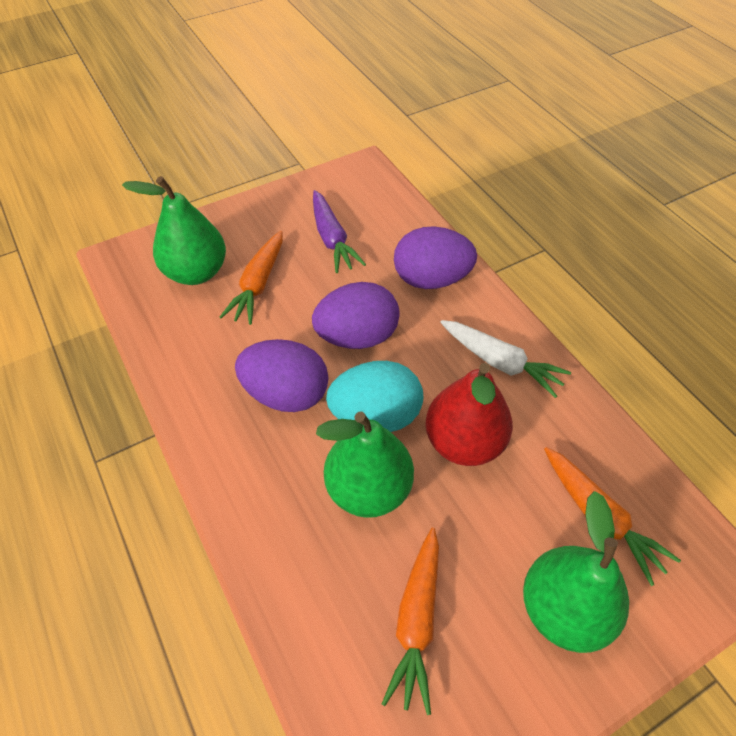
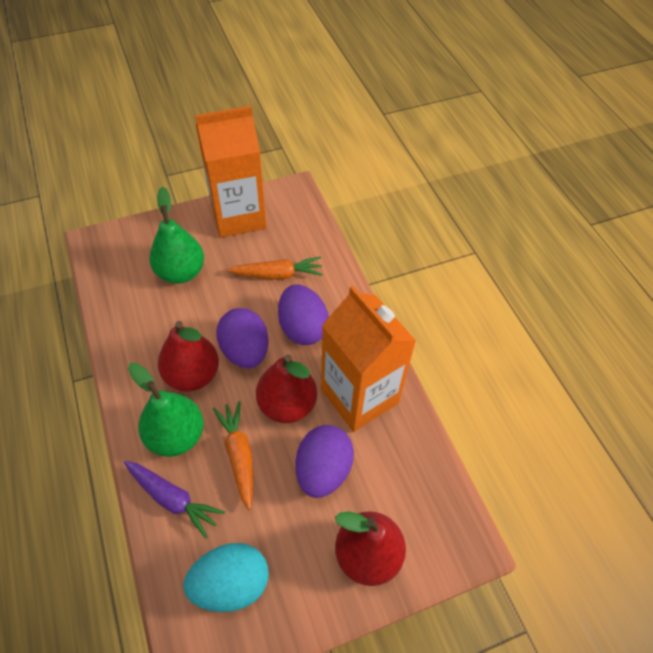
green pear: [122,176,226,285] [316,412,414,518] [523,491,629,653] = 3 -> [128,363,204,457] [150,186,204,284] = 2
orange carrot: [220,231,283,325] [382,528,439,715] [544,447,681,586] = 3 -> [213,401,253,510] [227,257,323,280] = 2
orange carton: none = 0 -> [195,106,267,238] [321,285,416,432] = 2
red pear: [425,363,513,466] = 1 -> [158,321,219,392] [256,354,317,423] [335,511,406,586] = 3
white carrot: [440,320,571,398] = 1 -> none = 0

